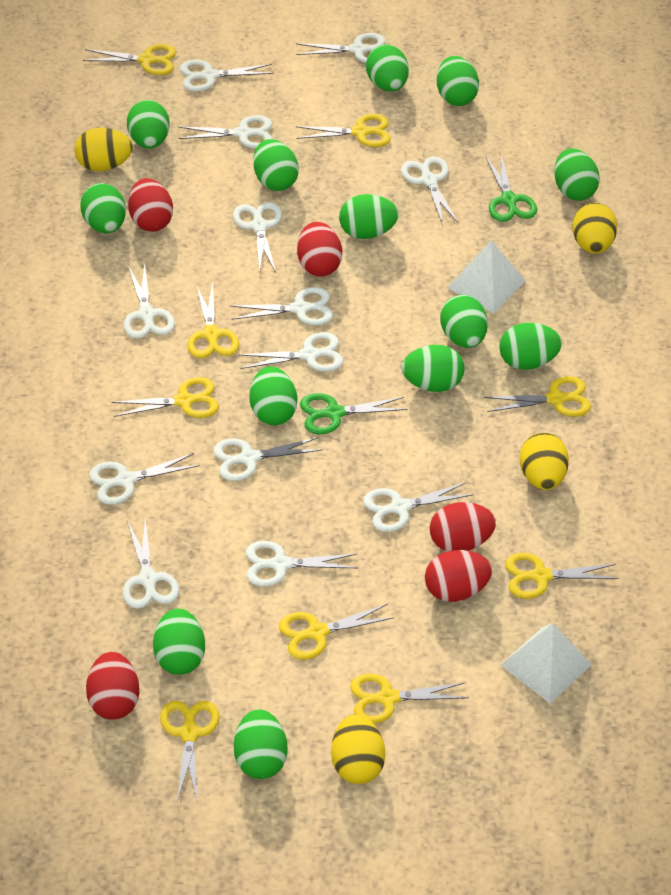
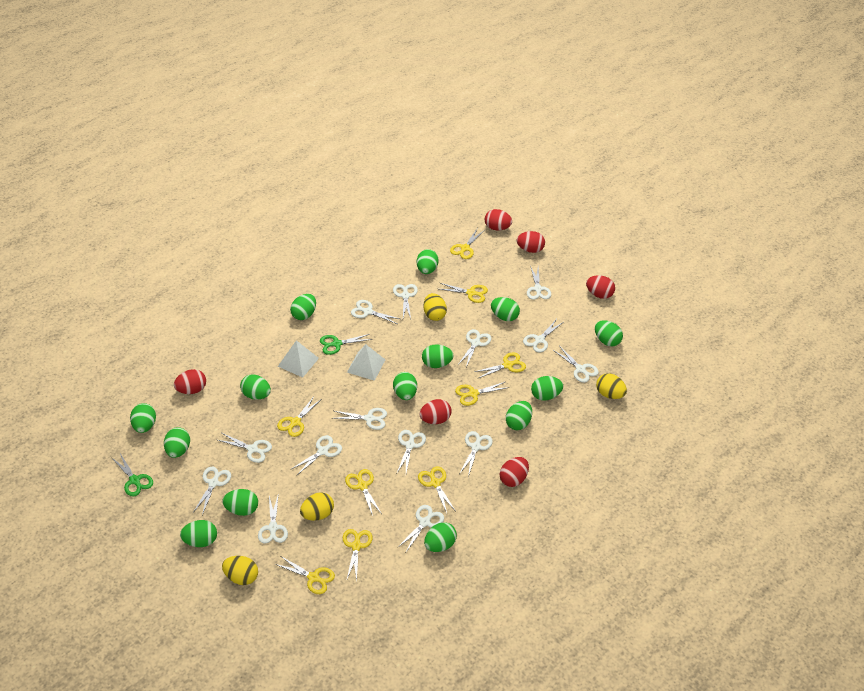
green egg: [80,183,126,234] [127,100,170,149] [153,608,205,675] [234,709,288,779] [249,367,297,425] [253,139,299,191] [339,194,399,239] [366,45,409,91] [402,345,464,392] [437,56,479,106] [440,295,488,348] [500,323,562,370] [554,148,600,201] = 13 -> [130,403,156,433] [164,427,190,458] [180,520,217,547] [222,489,258,516] [240,374,271,400] [290,294,316,320] [393,372,417,400] [417,249,439,274] [422,344,454,368] [424,522,457,552] [491,297,520,321] [506,401,532,430] [531,376,563,401] [595,320,623,346] = 14
red egg: [86,652,139,720] [128,178,173,232] [297,222,342,277] [425,550,492,602] [430,502,496,552] = 5 -> [174,369,206,394] [419,399,451,424] [484,209,512,230] [500,457,529,487] [517,231,545,253] [586,275,615,299] = 6
white scissors: [89,453,200,505] [123,519,179,609] [124,263,175,339] [178,115,273,149] [180,60,274,92] [213,437,323,481] [230,287,333,325] [233,202,282,273] [238,332,343,372] [246,541,357,587] [295,33,386,63] [363,482,474,532] [401,156,458,225] = 13 -> [193,466,231,515] [218,433,272,463] [258,493,288,544] [290,435,342,476] [331,408,387,430] [351,300,400,324] [393,284,418,319] [397,430,426,473] [397,505,444,552] [458,329,491,367] [460,431,493,477] [523,320,563,353] [527,265,551,300] [553,347,599,383] = 14

